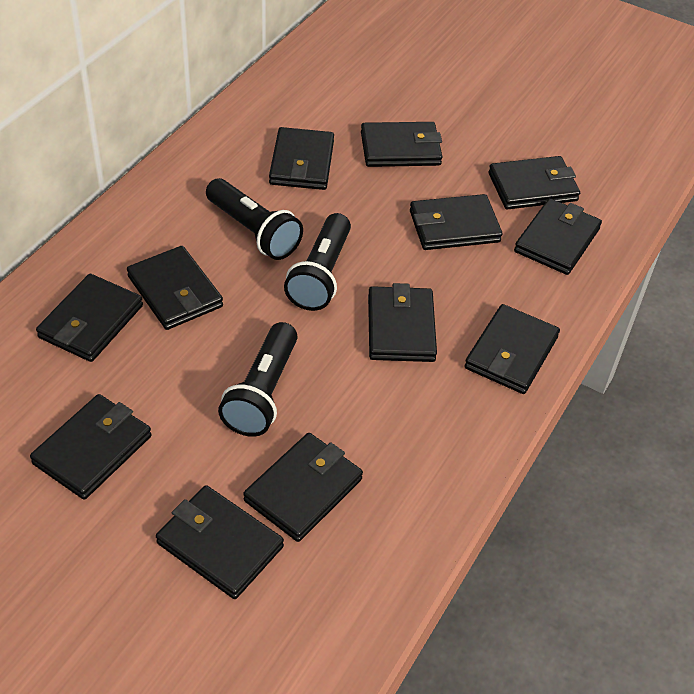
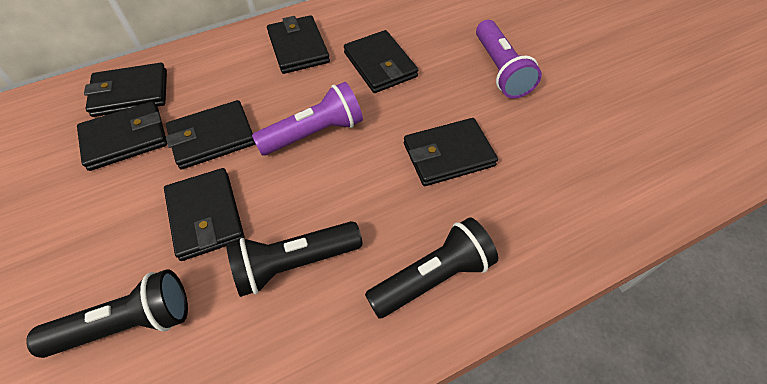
black wallet: [30,394,152,500] [36,274,143,362] [127,246,223,330] [156,485,284,599] [243,433,363,542] [269,127,334,190] [361,122,442,167] [368,283,437,362] [410,194,503,250] [465,304,560,394] [488,156,580,209] [514,198,602,275] = 12 -> [77,101,167,171] [84,63,167,117] [164,168,245,261] [166,100,255,170] [267,15,330,74] [344,30,418,93] [404,118,498,186] = 7
purple flashlight: none = 0 -> [252,82,363,156] [476,20,542,99] = 2

